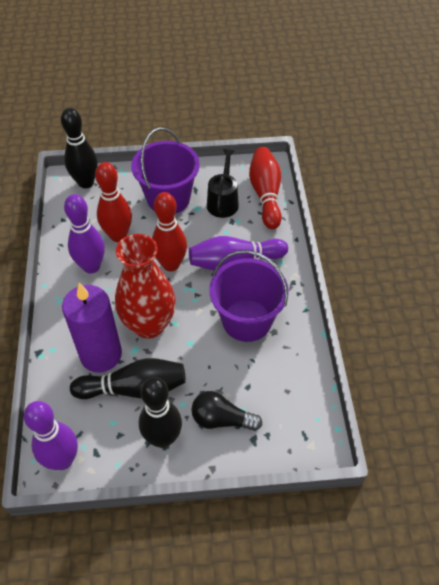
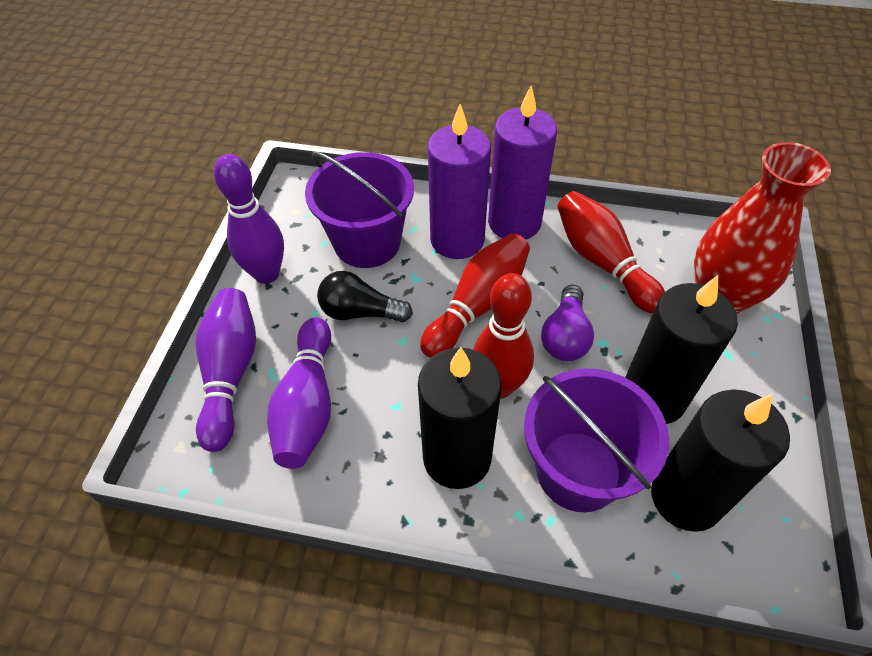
black bowling pin: [61,108,98,188] [70,358,186,399] [139,377,182,448] = 3 -> none = 0
black candle: none = 0 -> [418,347,502,489] [625,275,738,424] [651,389,790,532] = 3
black watering can: [207,149,239,218] = 1 -> none = 0
purple candle: [62,283,122,373] = 1 -> [428,104,491,259] [488,86,557,240] = 2
purple light bulb: none = 0 -> [541,285,594,361] = 1

